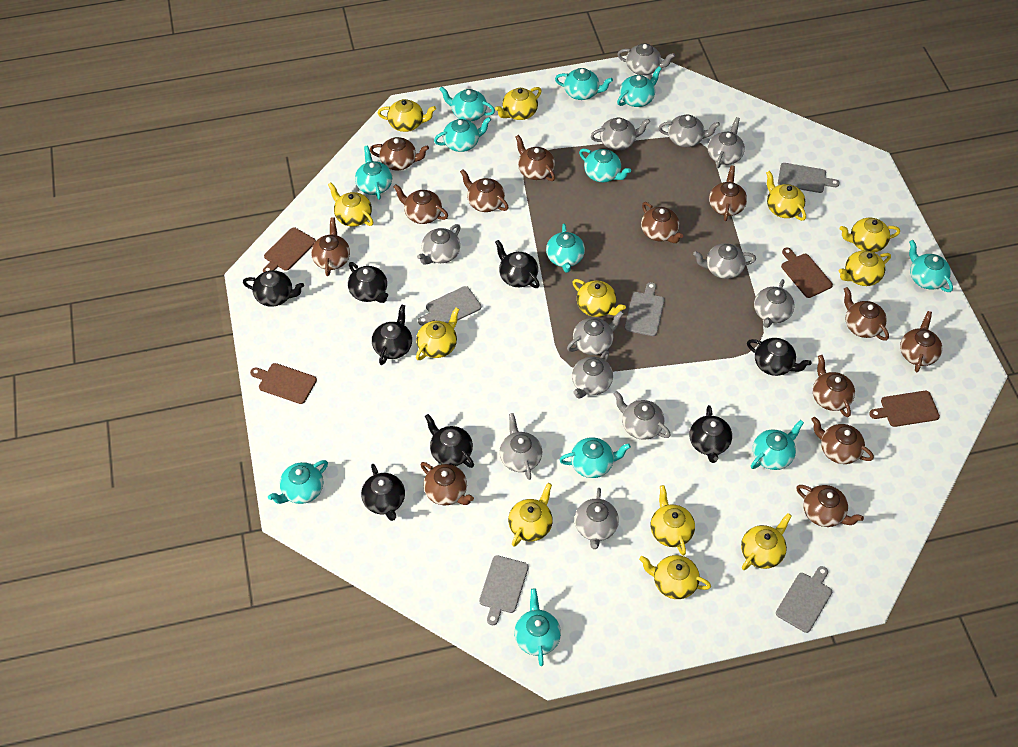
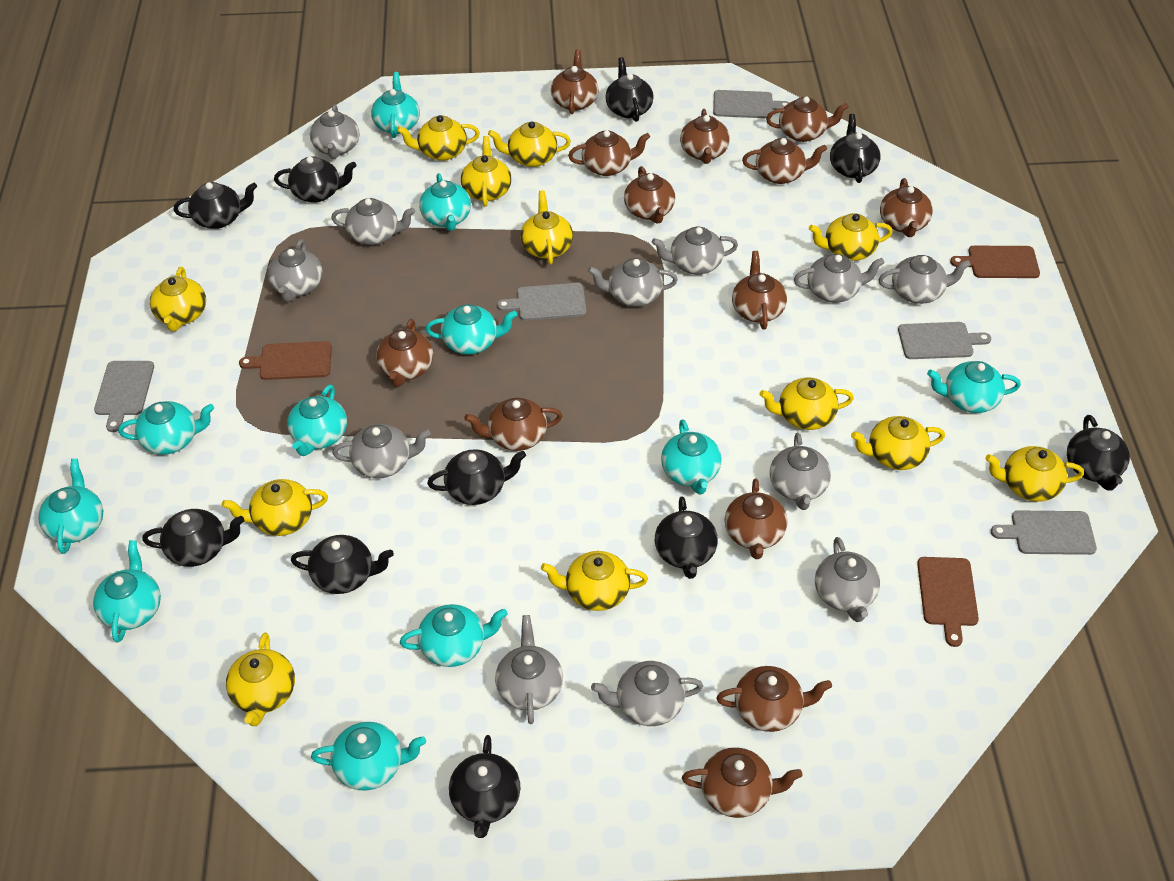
black teapot: [243,270,304,307] [348,262,388,303] [361,464,405,521] [372,304,412,365] [425,414,474,468] [495,240,540,288] [689,405,732,463] [747,338,812,376] = 8 -> [142,509,244,567] [173,182,257,229] [274,156,356,203] [291,535,394,594] [427,449,526,505] [449,735,520,838] [605,57,654,122] [655,496,718,579] [830,114,881,183] [1067,415,1130,491] = 10
brown cutting board: [250,363,317,404] [263,227,316,273] [781,248,833,298] [869,391,940,427] = 4 -> [239,341,332,380] [917,557,979,647] [950,246,1040,278] = 3
turquoise teapot: [268,460,328,504] [355,145,392,200] [434,117,491,152] [439,87,495,121] [514,588,561,666] [546,224,585,273] [555,68,613,100] [560,437,631,478] [579,148,631,182] [617,67,662,107] [751,420,804,470] [909,240,953,292] = 12 -> [38,459,103,554] [93,540,161,643] [118,401,214,455] [287,385,347,456] [311,722,426,791] [371,72,420,138] [400,604,508,667] [419,173,471,231] [425,304,517,355] [661,419,722,495] [927,361,1021,413] = 11

